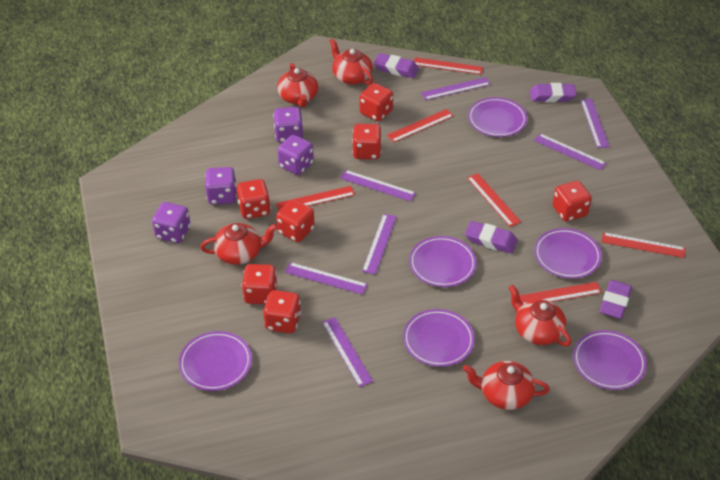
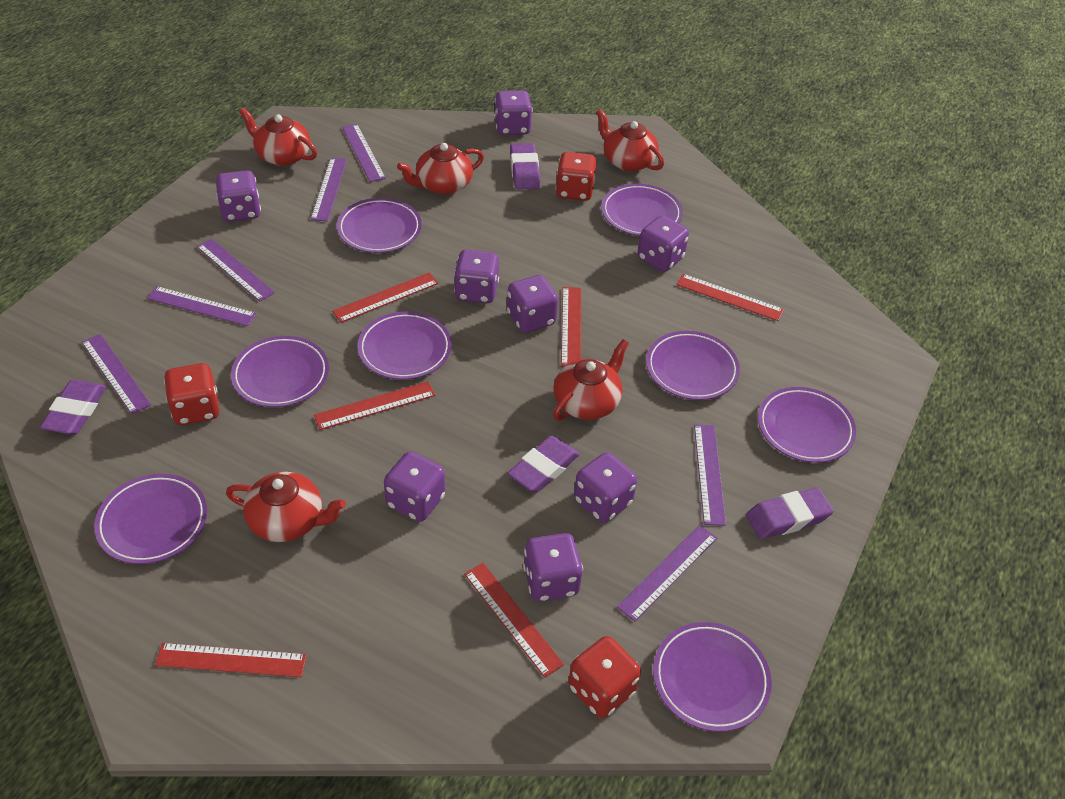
purple dice: [152,202,191,243] [205,167,237,205] [273,107,303,143] [278,135,314,175] = 4 -> [216,170,261,222] [384,452,445,522] [454,250,499,303] [494,90,533,135] [507,275,558,333] [523,533,583,602] [574,452,637,523] [637,216,689,272] = 8
purple plate: [179,331,252,391] [403,309,475,367] [409,236,477,287] [468,97,527,137] [534,228,602,279] [573,330,647,390] = 6 -> [94,474,207,564] [231,336,329,407] [337,198,422,253] [357,312,451,380] [601,184,683,236] [646,331,740,400] [653,622,772,732] [758,387,856,463] = 8
red dice: [237,179,271,219] [242,264,277,304] [263,290,301,333] [276,199,315,242] [352,124,382,159] [360,83,393,121] [553,181,592,222] = 7 -> [164,363,219,425] [555,152,596,201] [569,636,641,718] = 3

